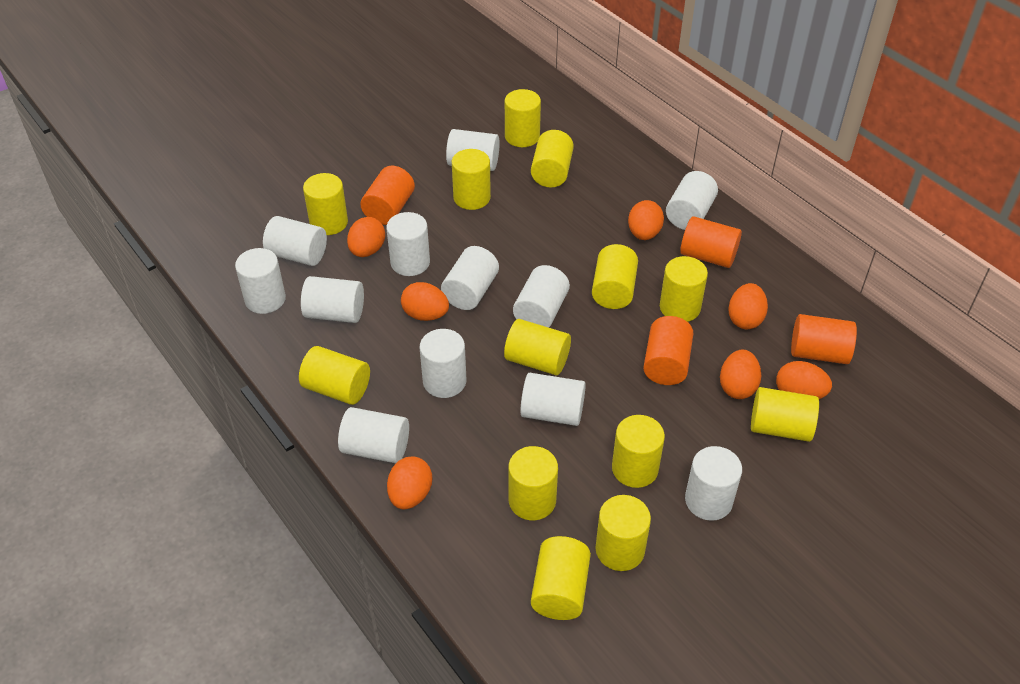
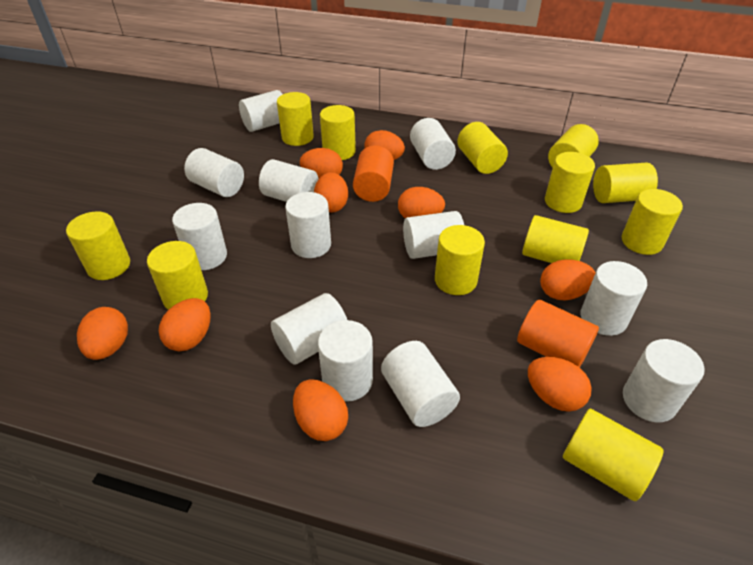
orange cylinder: [360,166,415,225] [643,316,694,385] [680,216,742,268] [791,314,857,364] = 4 -> [353,145,394,202] [517,300,599,367] = 2
orange egg: [347,217,385,257] [387,457,432,509] [401,282,449,321] [628,200,664,240] [720,349,761,399] [728,283,768,329] [776,361,832,399] = 7 -> [77,307,128,360] [159,298,210,351] [293,379,348,441] [300,148,343,179] [314,172,348,213] [364,130,405,160] [398,187,445,218] [528,357,592,412] [540,259,596,300] = 9
yellow cylinder: [299,346,370,405] [303,173,348,235] [452,149,491,210] [504,319,571,375] [505,89,541,147] [509,446,558,520] [531,130,574,188] [531,536,591,620] [592,244,638,309] [595,495,651,571] [612,415,665,488] [660,256,708,322] [751,387,819,442] = 13 -> [66,211,130,280] [147,241,208,310] [277,92,314,146] [320,105,356,160] [435,225,485,295] [457,122,508,174] [522,215,589,263] [545,152,595,213] [548,124,599,168] [563,408,664,501] [593,163,658,203] [622,189,683,255] = 12

